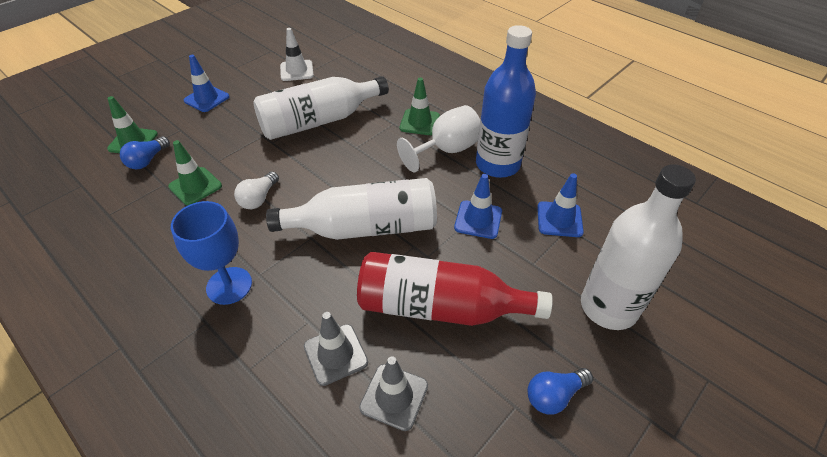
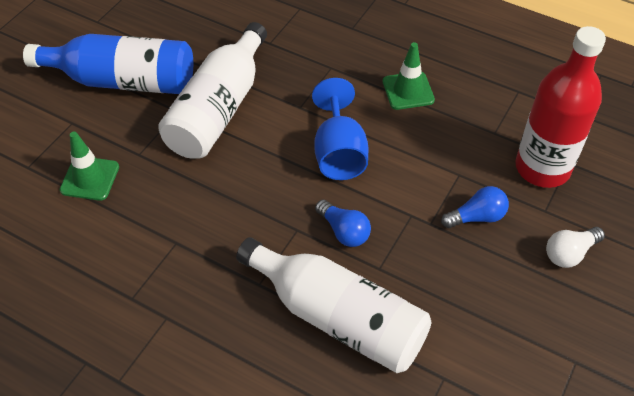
blue traffic cone: [184,55,229,112] [454,174,502,239] [537,174,584,237] = 3 -> none = 0
green traffic cone: [107,96,158,153] [168,140,222,205] [400,78,440,135] = 3 -> [60,132,119,201] [383,42,435,110] = 2
grey traffic cone: [304,312,368,386] [359,356,428,431] = 2 -> none = 0
white bottle: [253,76,389,140] [266,178,437,240] [581,164,696,330] = 3 -> [158,22,267,159] [236,237,431,373] = 2
white goblet: [397,105,480,172] = 1 -> none = 0
white traffic cone: [280,28,314,81] = 1 -> none = 0

